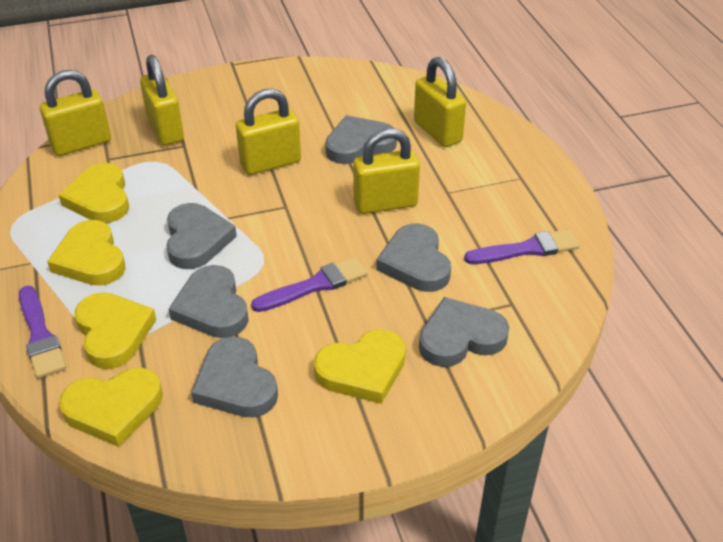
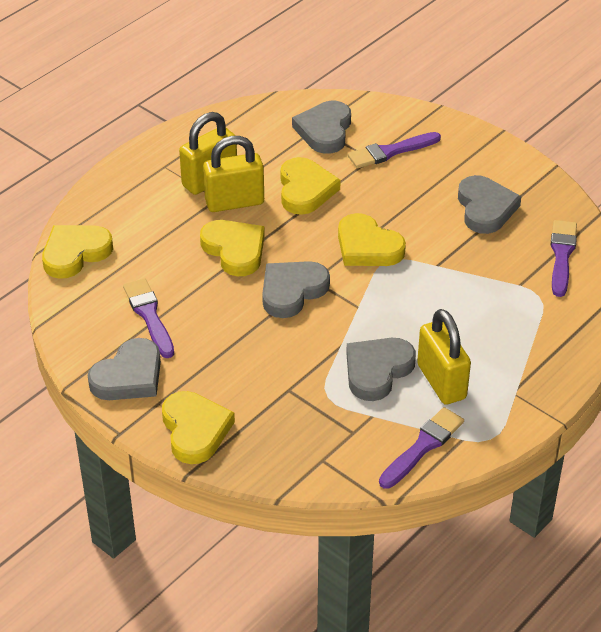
grey heart: [166,203,237,269] [169,265,249,338] [191,337,278,418] [325,115,397,164] [376,223,451,292] [419,297,509,367] = 6 -> [87,338,161,400] [262,261,330,318] [292,101,351,154] [346,338,416,401] [458,175,522,234] = 5
purple brush: [19,286,66,378] [251,257,368,312] [464,229,580,264] = 3 -> [123,278,174,358] [348,132,441,168] [379,407,464,489] [550,220,577,297] = 4
yellow padlock: [40,70,111,156] [140,55,184,145] [236,89,301,175] [353,128,420,214] [414,57,466,147] = 5 -> [179,112,237,195] [203,136,264,212] [417,309,471,405] = 3

